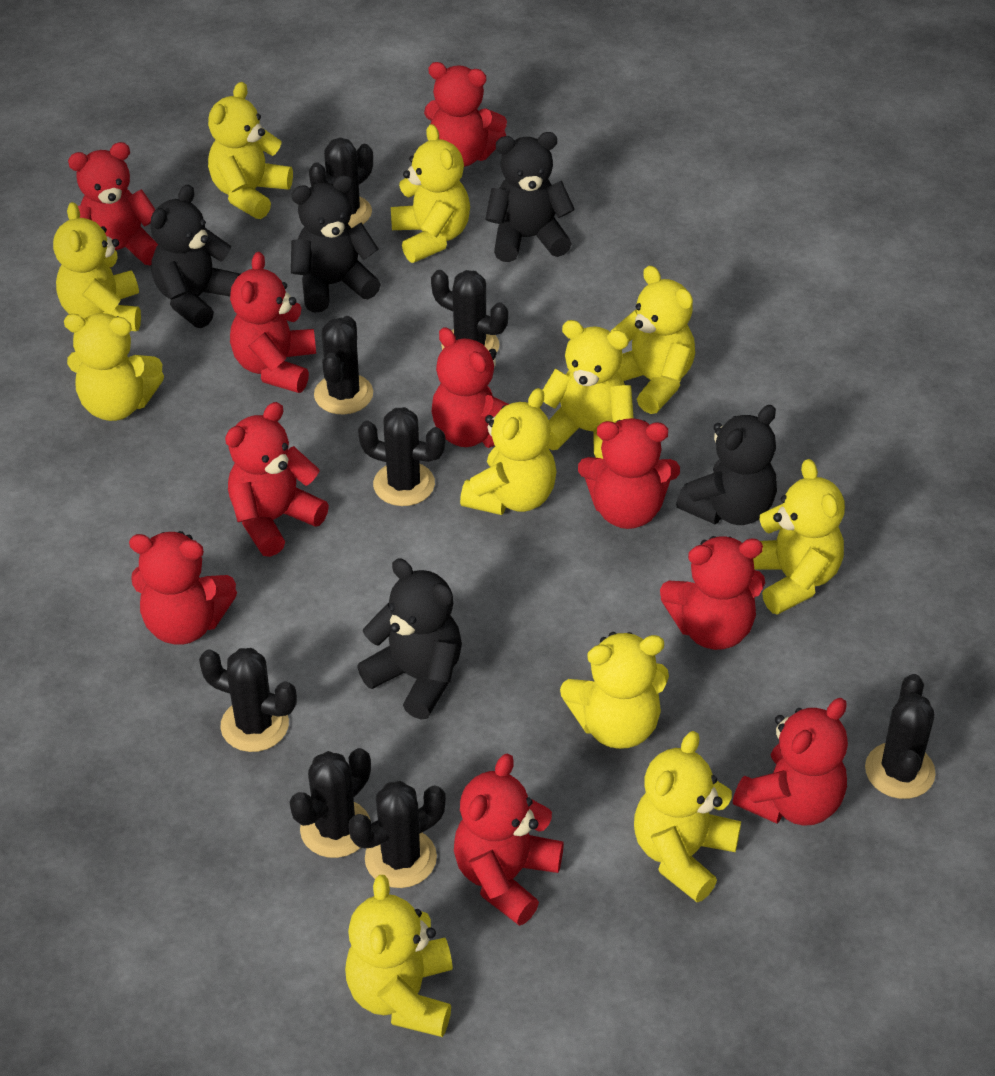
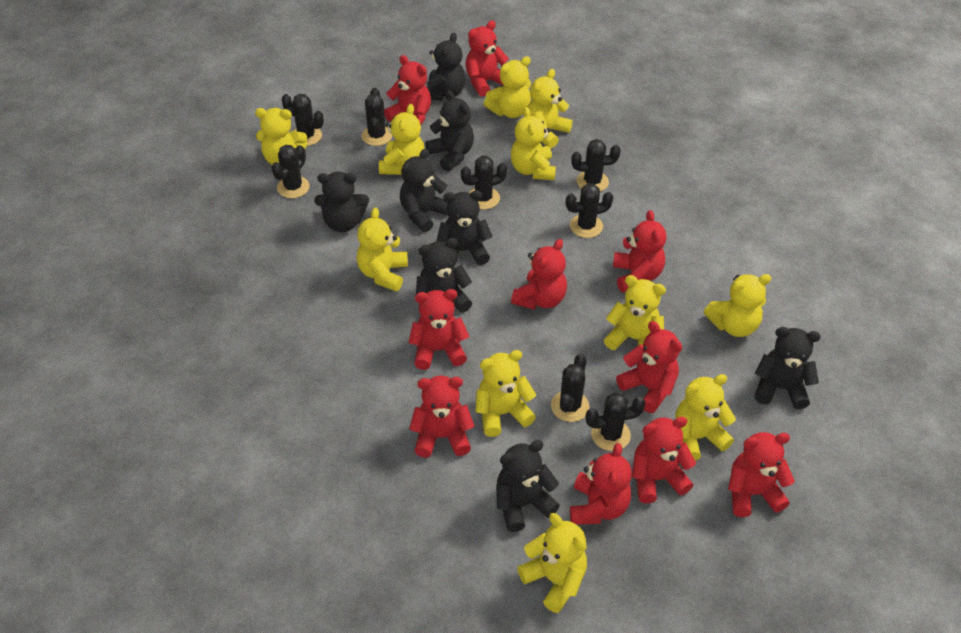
black teddy bear: [150,185,240,328] [291,175,381,313] [357,559,462,720] [485,132,575,262] [676,405,777,525] = 5 -> [314,172,369,232] [400,148,448,232] [416,238,472,313] [425,90,474,171] [427,33,466,100] [436,190,492,265] [496,440,560,532] [754,327,820,409] = 8

